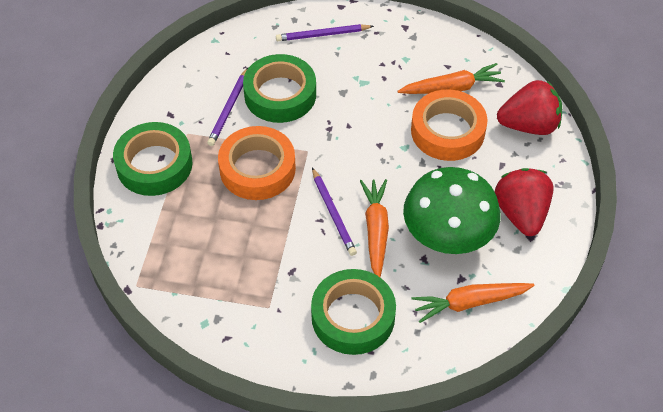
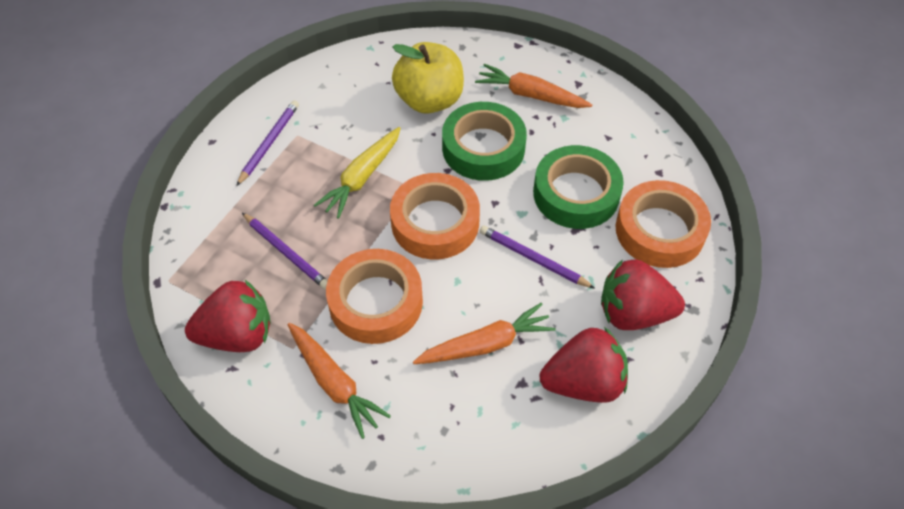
green mushroom: [403,167,500,254] = 1 -> none = 0
green tape: [113,122,192,196] [243,54,316,123] [311,269,396,355] = 3 -> [442,102,527,181] [533,145,624,229] = 2
orange tape: [218,126,296,200] [411,90,487,161] = 2 -> [326,249,423,344] [390,173,480,259] [616,180,711,268] = 3
red strawberry: [495,168,554,236] [497,80,562,135] = 2 -> [185,280,271,352] [540,327,628,403] [601,259,685,330] = 3
yellow apple: none = 0 -> [392,42,464,114] = 1
yellow carrot: none = 0 -> [314,127,401,219] = 1

